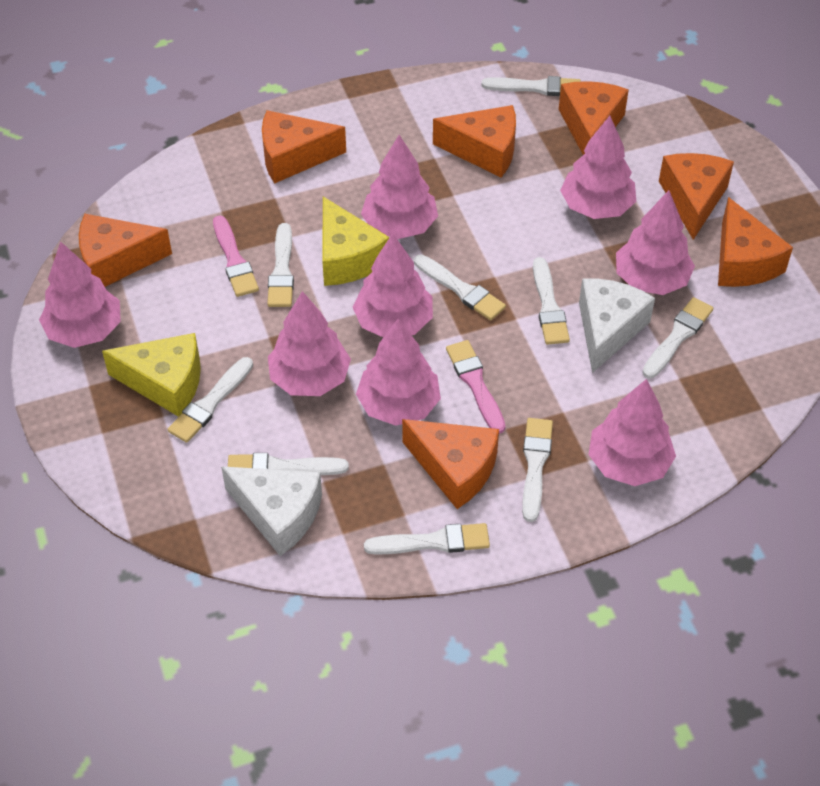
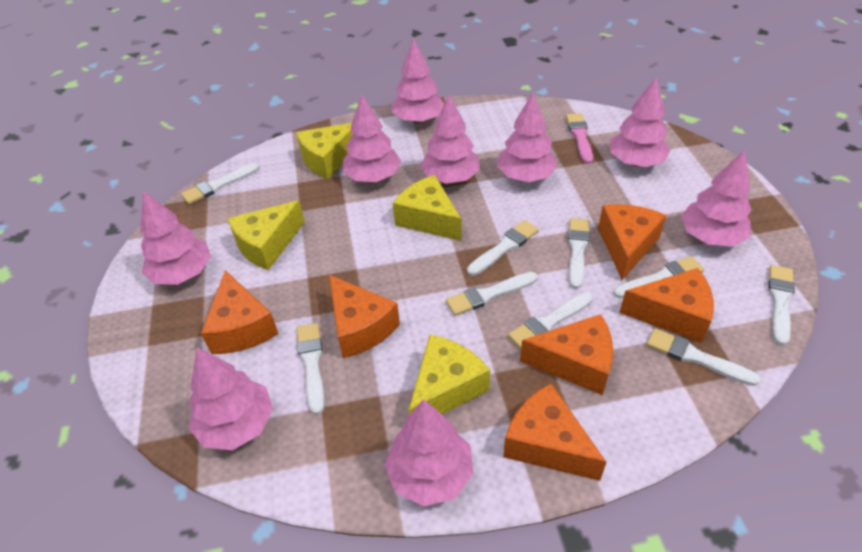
orange cheese: [79,214,172,287] [262,110,346,183] [402,419,499,509] [433,105,516,177] [559,81,629,155] [659,153,734,240] [718,197,793,287] = 7 -> [201,270,279,354] [329,275,400,358] [503,384,606,481] [520,314,613,395] [598,204,666,280] [619,268,714,343] = 6
pink brush: [213,215,259,297] [446,340,505,434] = 2 -> [566,113,593,164] = 1
pink tree: [39,241,121,348] [268,291,351,396] [353,233,433,337] [356,319,441,426] [361,135,438,239] [560,116,636,219] [588,379,676,486] [616,190,695,295] = 8 -> [140,191,211,285] [189,348,273,450] [343,95,401,182] [384,400,473,506] [392,38,444,123] [420,95,480,184] [497,92,558,182] [610,77,670,167] [681,150,752,247] = 9
white cheese: [221,466,322,556] [579,278,655,373] = 2 -> none = 0
yellow cheese: [102,333,201,417] [322,197,389,286] = 2 -> [227,200,305,270] [296,123,353,179] [393,175,462,241] [408,335,490,415] = 4

